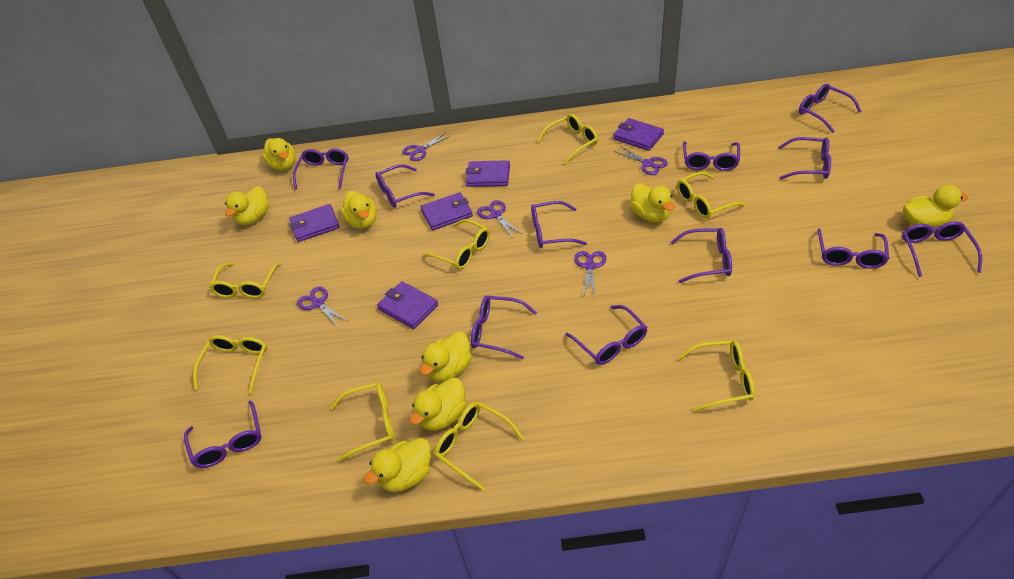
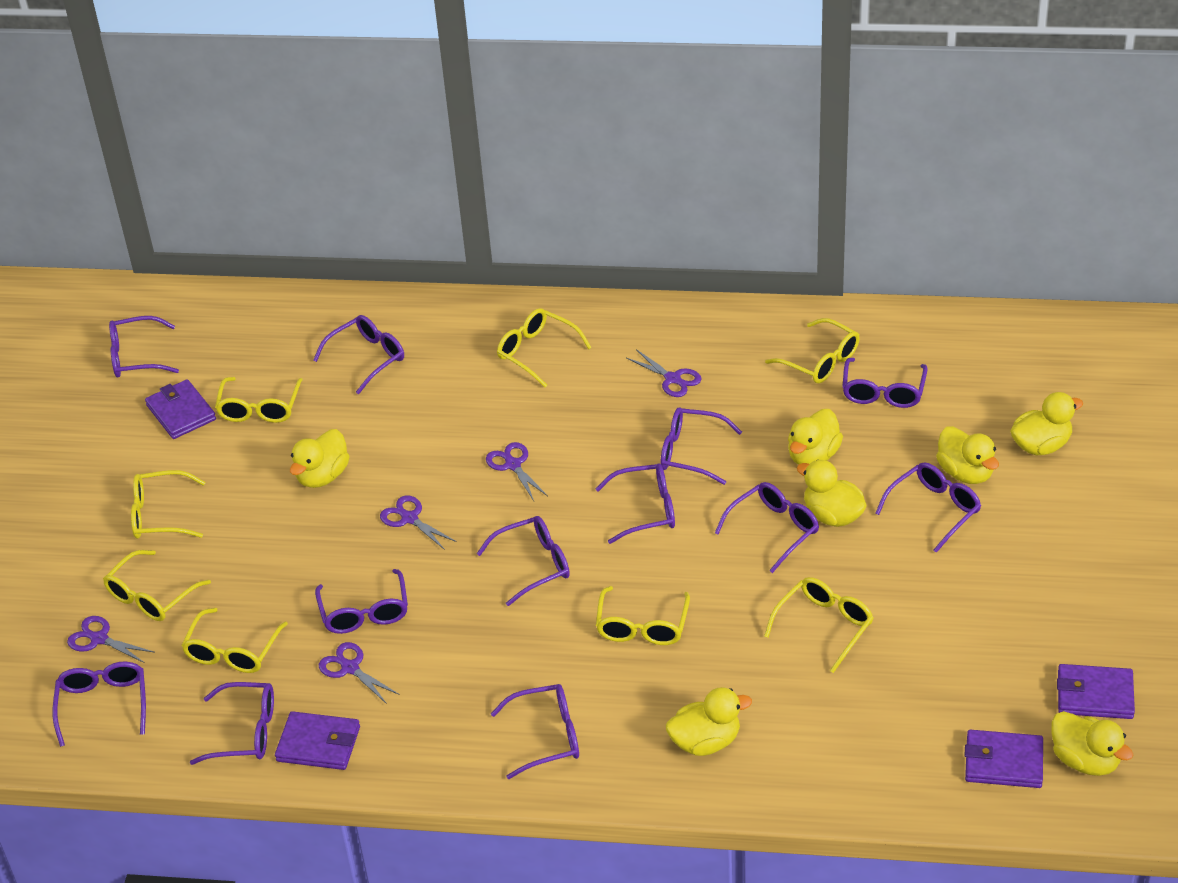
purple wallet: [289,204,340,242] [377,281,438,329] [421,192,473,230] [465,160,510,187] [613,118,664,151] = 5 -> [145,379,216,439] [275,711,360,770] [965,730,1043,788] [1057,664,1135,719] = 4
yellow duck: [225,186,269,225] [262,138,295,171] [340,191,376,229] [364,438,431,492] [409,378,466,431] [420,332,472,382] [630,183,675,222] [903,185,968,227] = 8 -> [290,429,350,488] [666,687,752,756] [788,409,843,464] [797,460,867,527] [936,426,999,484] [1010,392,1083,455] [1051,711,1133,776] = 7

